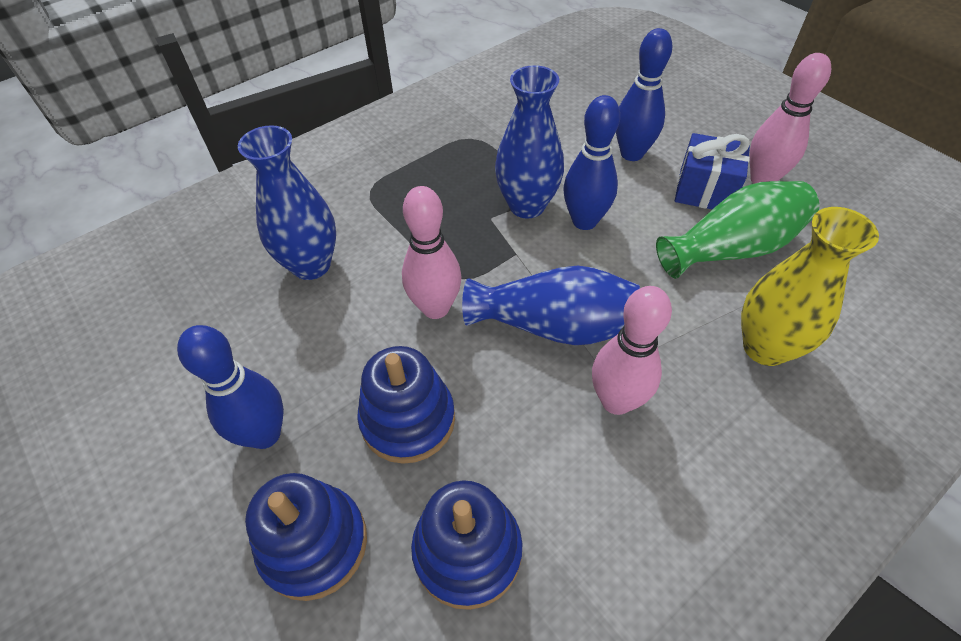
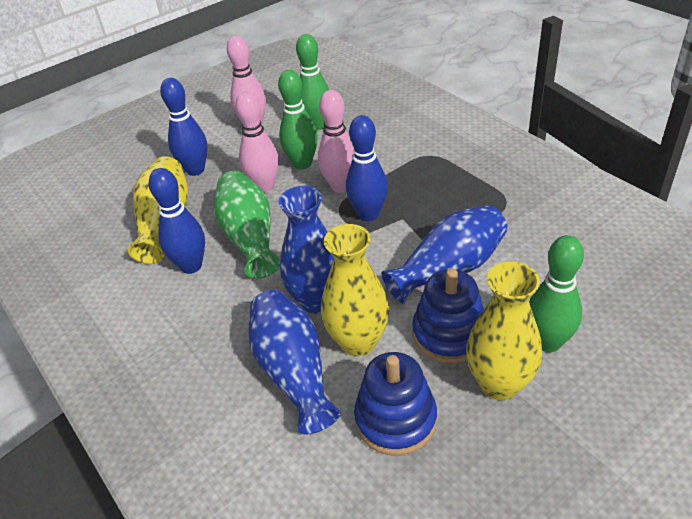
blue gift: [675,133,750,209] = 1 -> none = 0
blue stacking toy: [245,473,367,601] [357,346,455,464] [411,480,523,610] = 3 -> [354,352,437,456] [412,268,484,363] = 2
green bowling pin: none = 0 -> [278,70,318,170] [296,34,329,130] [529,235,584,352] = 3
yellow vase: [741,207,879,366] = 1 -> [128,156,188,264] [321,224,389,356] [466,261,542,400] = 3

